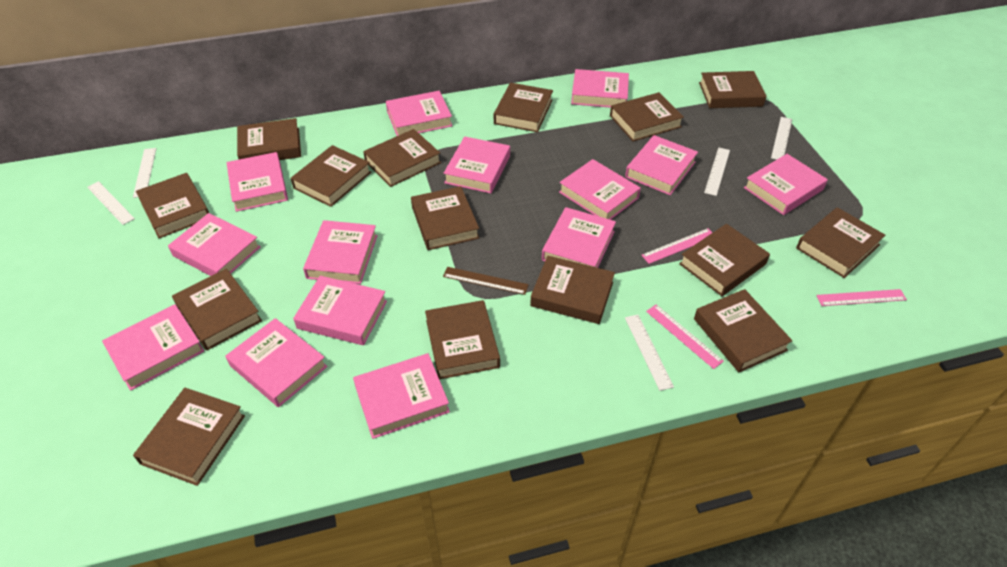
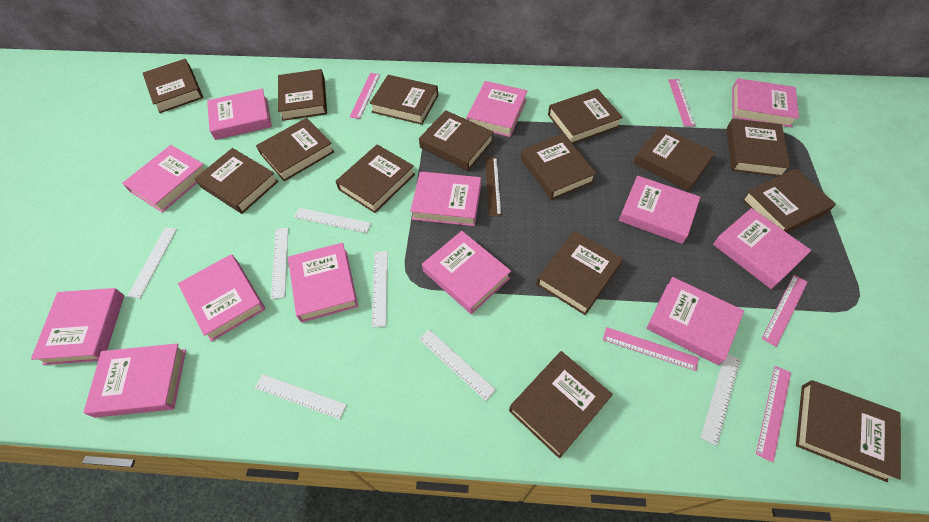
pink book: [102,304,204,391] [168,213,261,276] [226,152,288,212] [226,318,327,407] [293,276,387,345] [303,220,378,284] [353,353,450,439] [386,91,453,136] [444,136,510,193] [542,207,616,268] [559,159,641,220] [571,69,629,108] [625,135,698,195] [744,154,828,215] = 14 -> [31,288,124,365] [83,343,186,418] [122,145,205,213] [178,254,265,342] [207,88,272,140] [288,243,358,322] [410,172,481,226] [422,231,511,314] [467,81,527,137] [619,176,700,244] [647,277,744,365] [713,208,811,289] [732,78,799,128] = 13
pink ruler: [641,228,713,264] [646,305,724,369] [817,289,907,306] = 3 -> [350,73,380,119] [603,327,699,371] [668,79,696,127] [756,366,791,462] [762,275,808,347] = 5
white ruler: [87,181,135,225] [133,148,157,198] [625,315,674,391] [704,147,730,196] [771,117,792,160] = 5 -> [127,227,177,298] [255,374,347,419] [271,228,288,299] [294,208,371,233] [371,251,388,327] [419,329,496,401] [700,354,741,446] = 7

